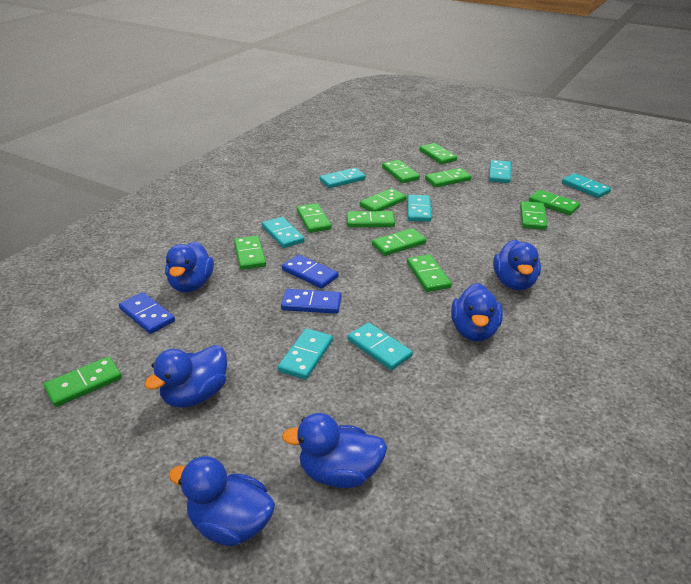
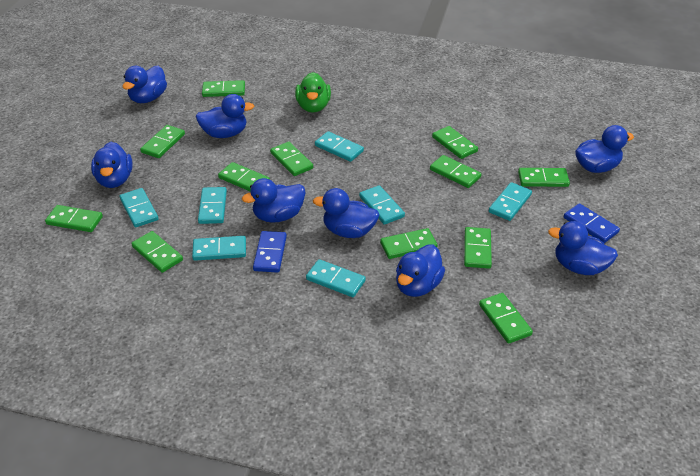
blue domino: [119,292,175,334] [281,289,341,314] [282,255,338,289] = 3 -> [253,231,287,273] [564,203,620,243] = 2
blue duck: [144,345,227,408] [165,241,214,293] [168,456,275,546] [282,413,387,488] [451,283,503,342] [493,240,541,291] = 6 -> [91,142,133,188] [122,65,167,103] [196,94,254,138] [242,178,306,223] [313,188,379,238] [396,245,445,297] [548,221,618,275] [575,125,634,173] = 8
green duck: none = 0 -> [295,72,331,113] = 1

